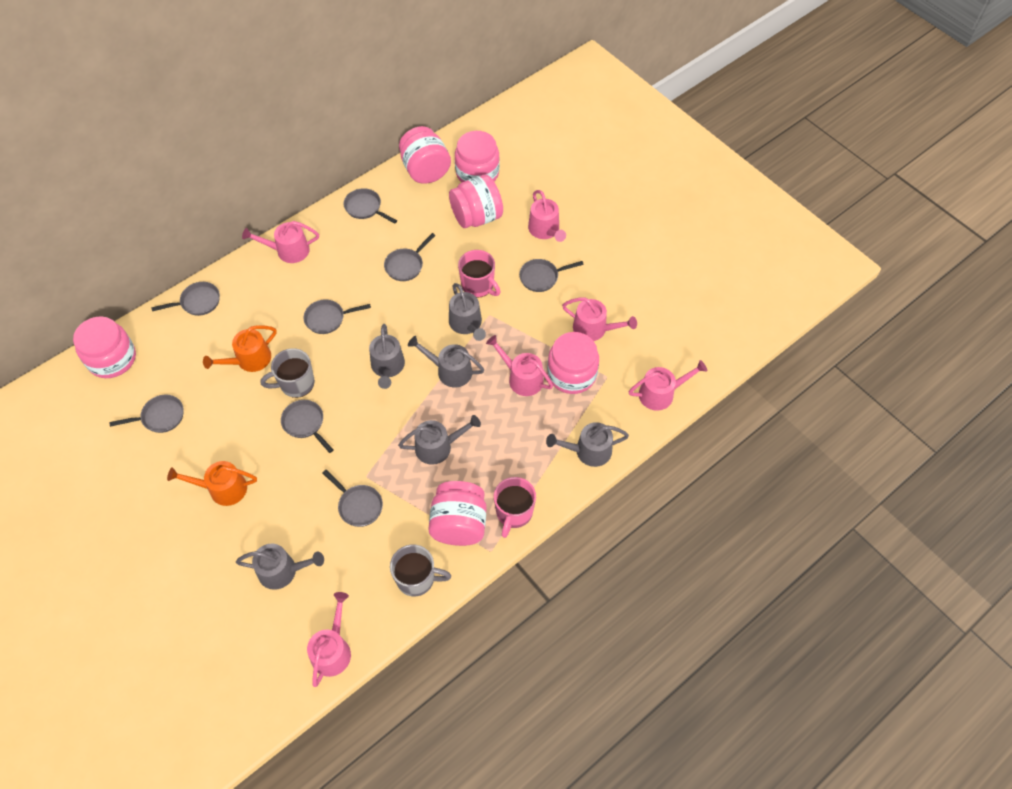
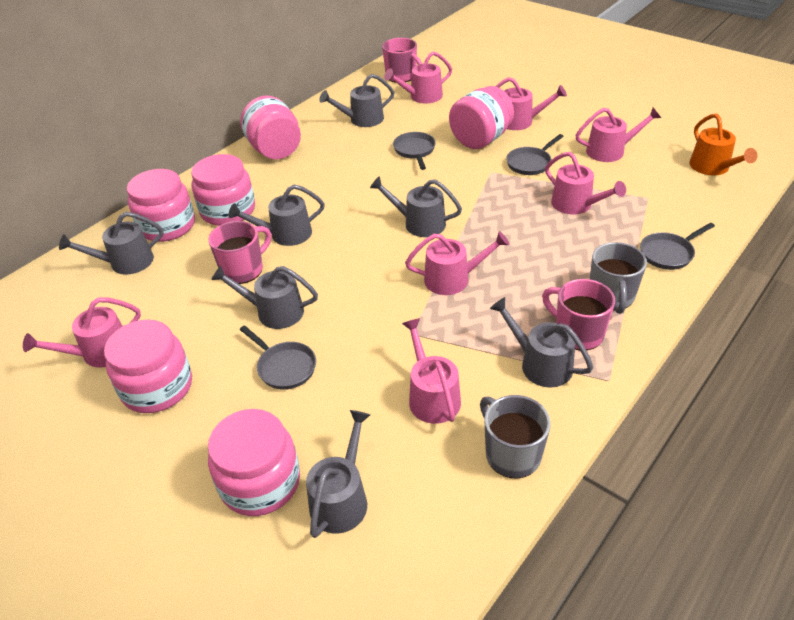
grey pan: [109,395,184,433] [151,282,220,316] [281,400,333,453] [304,299,371,334] [322,470,383,527] [344,188,397,224] [384,233,436,281] [519,259,584,292] = 8 -> [240,325,316,390] [393,132,436,170] [506,134,564,175] [640,223,715,270] = 4
grey watering can: [236,544,324,590] [369,324,405,389] [398,415,481,465] [408,336,484,387] [449,283,486,341] [546,422,629,467] = 6 -> [59,212,164,275] [211,266,318,329] [228,184,325,246] [306,410,370,538] [319,74,394,127] [370,176,462,237] [490,297,593,388] = 7
orange watering can: [167,461,257,506] [203,325,277,372] = 2 -> [689,114,757,175] = 1
pink mug: [458,250,501,298] [494,477,536,538] = 2 -> [208,221,271,284] [382,38,422,82] [542,279,615,350] = 3
pink watering can: [242,221,319,263] [307,592,351,687] [486,335,553,396] [528,190,566,242] [562,297,637,341] [629,360,707,411] = 6 -> [23,297,141,368] [384,51,452,103] [402,318,461,424] [405,231,509,295] [496,77,567,130] [545,152,626,214] [576,108,661,162] = 7

